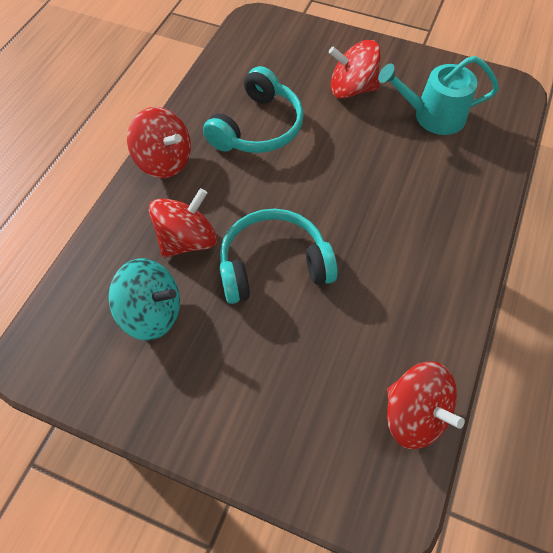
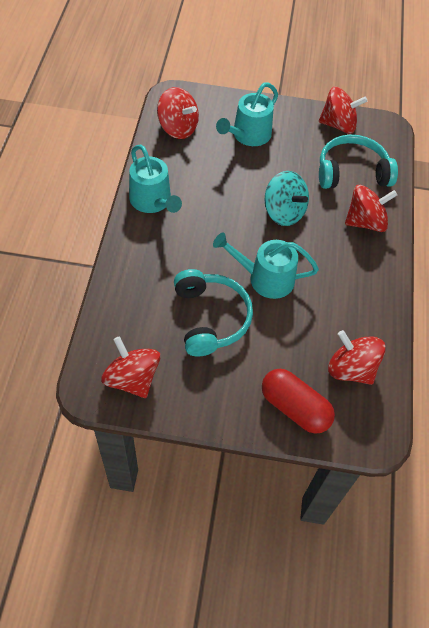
red capsule: none = 0 -> [262,369,335,434] = 1
red spinning top: [127,107,191,178] [149,188,217,258] [329,40,381,99] [387,361,465,449] = 4 -> [101,336,160,398] [157,87,199,139] [319,87,367,134] [328,330,386,385] [345,185,397,232] = 5
turquoise watering can: [378,56,499,135] = 1 -> [129,144,182,213] [213,232,319,299] [216,82,278,146] = 3

